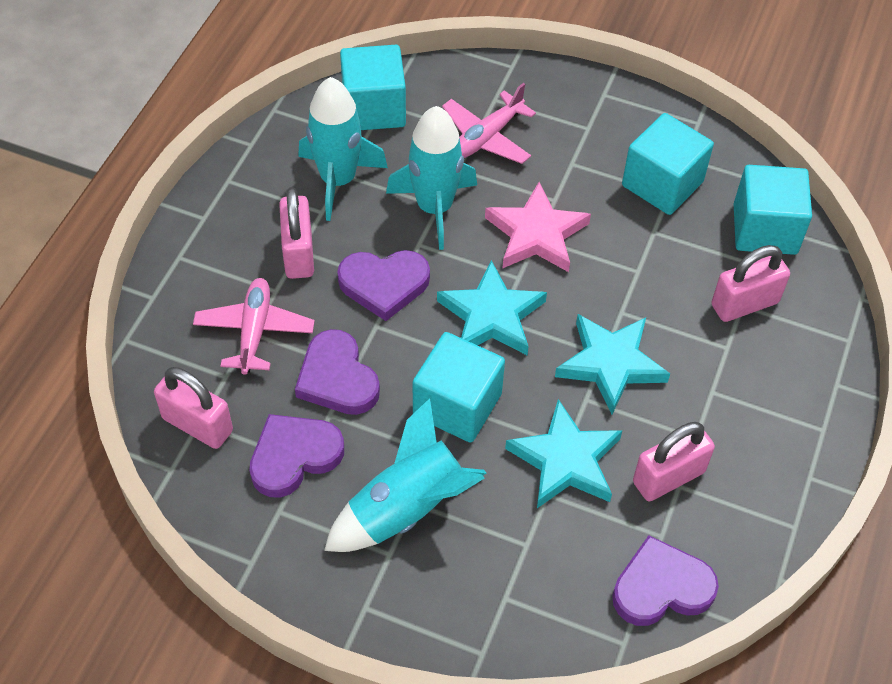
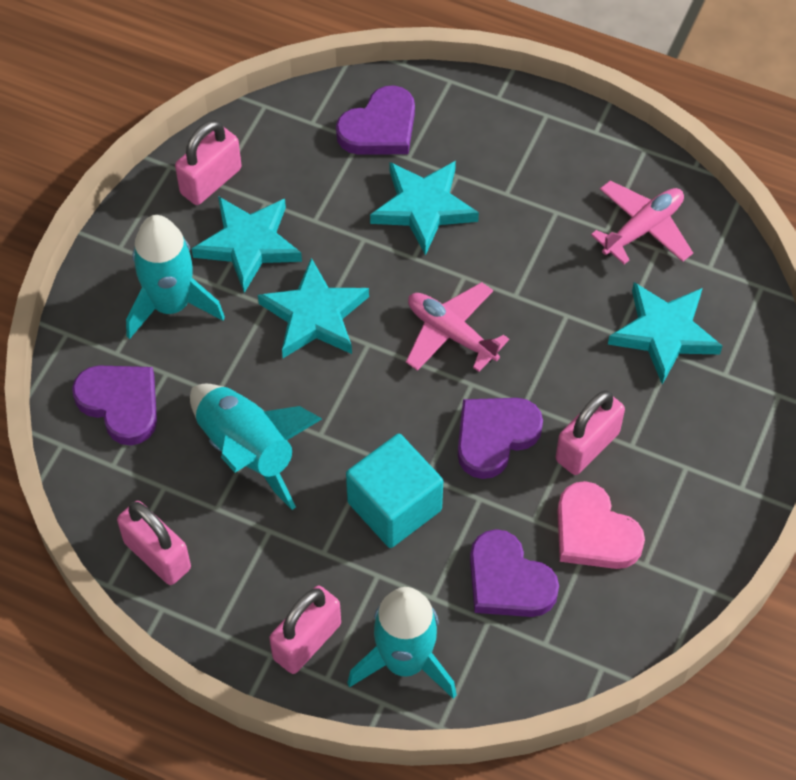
pink heart: none = 0 -> [557,481,645,569] = 1
pink star: [485,182,591,272] = 1 -> none = 0
turquoise cube: [340,45,406,130] [413,332,505,443] [622,113,714,215] [734,165,812,255] = 4 -> [346,434,443,548] = 1
turquoise star: [437,260,547,355] [505,399,623,508] [555,314,670,414] = 3 -> [192,196,302,293] [258,258,369,358] [370,161,479,256] [608,282,722,384] = 4

